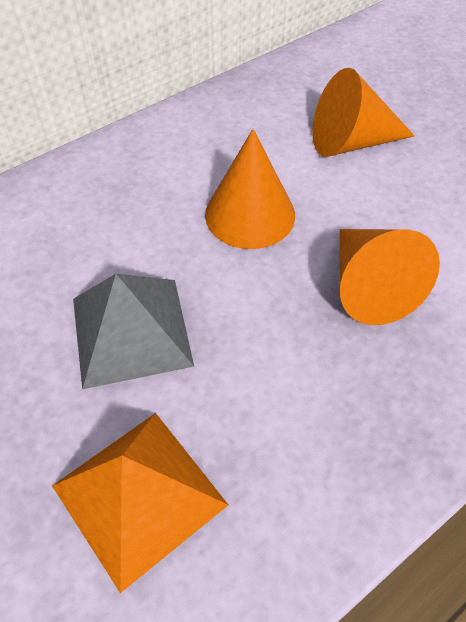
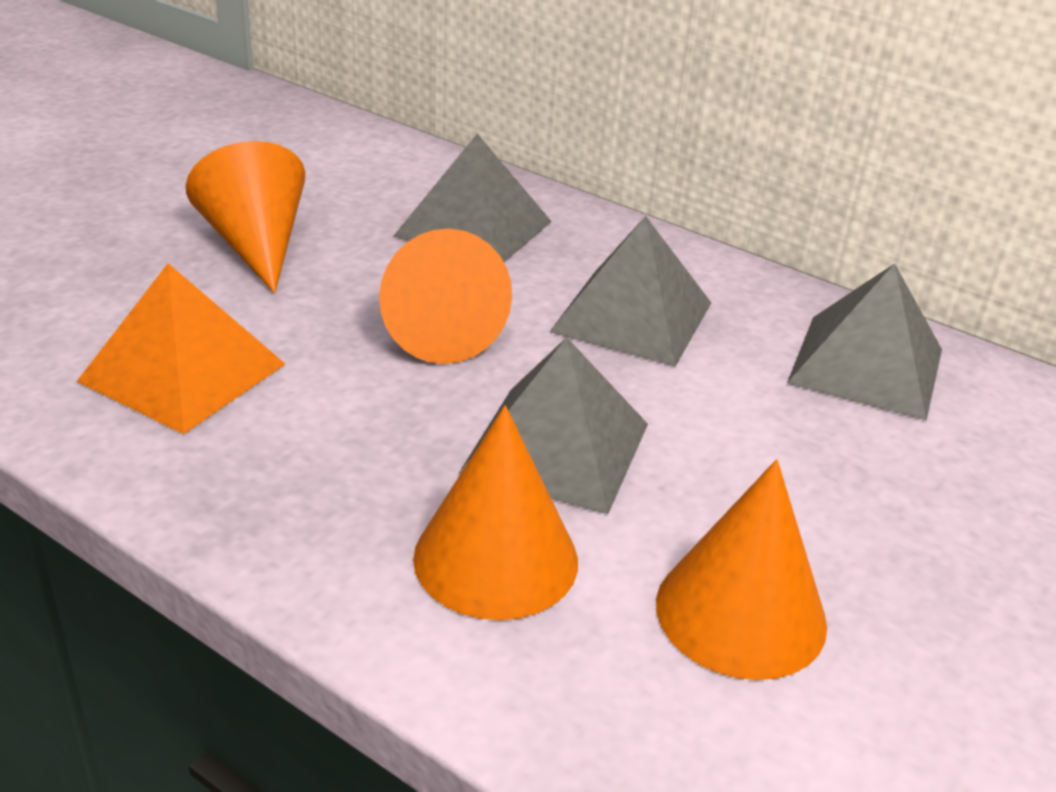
grey pyramid: [73,274,194,389] = 1 -> [394,133,552,262] [458,337,648,514] [550,216,711,367] [787,263,942,420] = 4
orange cone: [205,129,295,249] [312,68,415,157] [340,229,440,325] = 3 -> [186,141,305,293] [379,229,512,364] [413,405,578,620] [656,459,827,680] = 4

